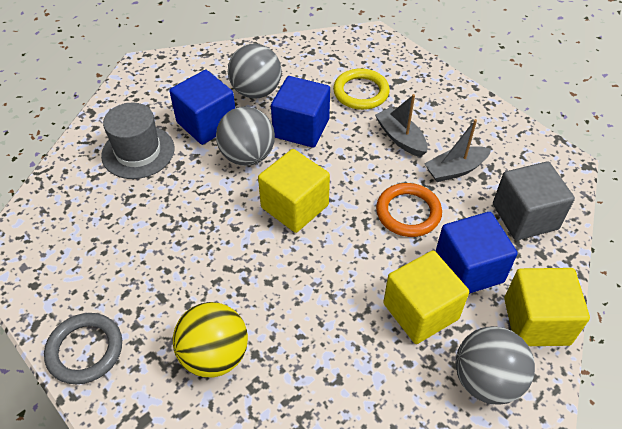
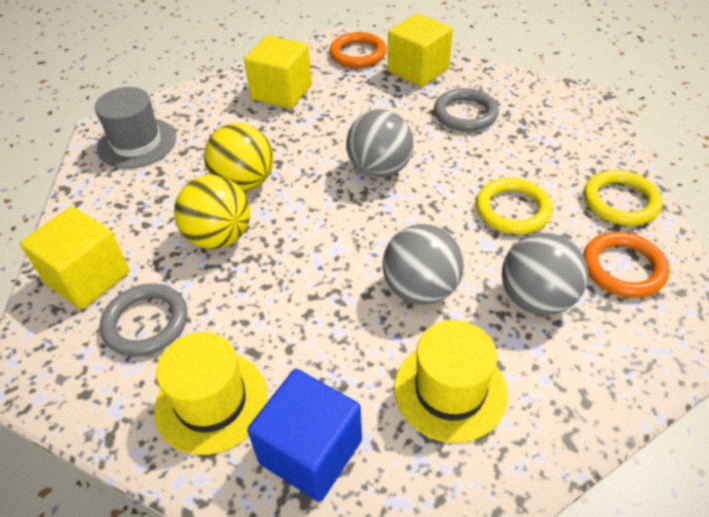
blue cube: [169,70,235,145] [271,76,330,148] [435,212,518,294] = 3 -> [247,369,362,502] = 1
grey boat: [375,94,428,157] [425,119,491,182] = 2 -> none = 0
grey cube: [493,161,575,240] = 1 -> none = 0
grey ring: [44,313,122,384] = 1 -> [100,284,187,357] [434,88,499,132] = 2
orange ring: [376,183,442,237] = 1 -> [329,32,386,68] [583,232,670,298] = 2
yellow ball: [173,302,248,377] = 1 -> [174,175,250,249] [204,123,273,192] = 2
yellow hat: none = 0 -> [154,332,268,455] [394,320,508,443] = 2
yellow ring: [333,68,390,110] = 1 -> [476,178,552,234] [584,170,662,226] = 2

